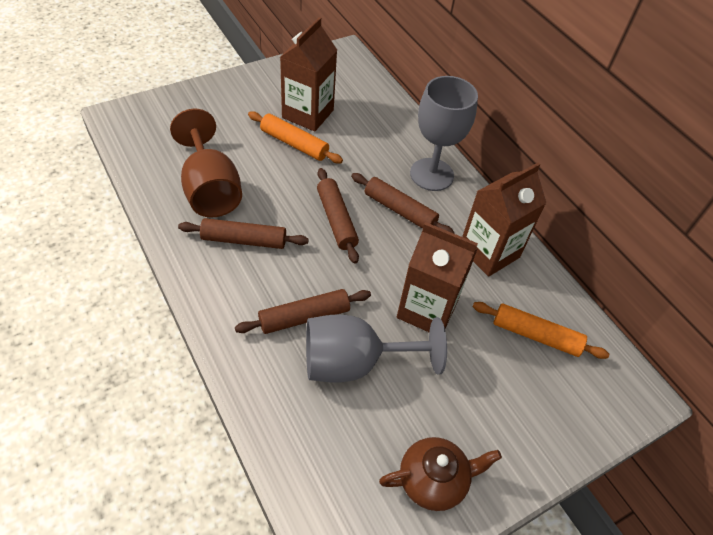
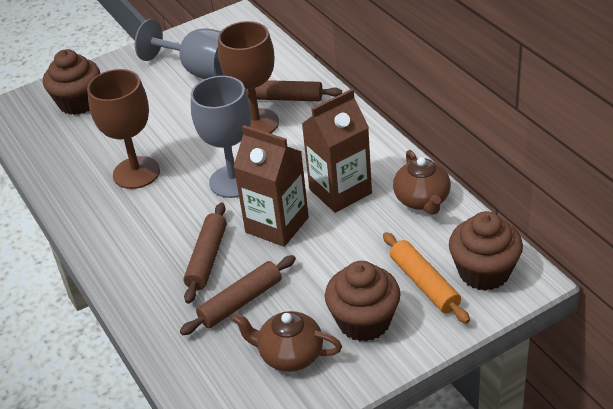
brown carton: [280,17,337,131] [397,222,478,332] [462,163,546,277] = 3 -> [233,125,309,247] [302,89,372,213] = 2
brown cupcake: none = 0 -> [43,49,100,115] [325,261,401,342] [449,211,523,291] = 3
brown goblet: [170,109,242,217] = 1 -> [87,69,160,189] [218,21,279,134] = 2
brown rolling pin: [178,218,309,249] [235,289,371,334] [317,168,359,264] [351,173,454,233] = 4 -> [180,255,296,335] [183,203,227,304] [245,80,342,101] = 3
brown teapot: [379,437,502,511] = 1 -> [232,311,342,372] [393,150,451,215] = 2
orange rolling pin: [248,111,343,163] [473,302,609,359] = 2 -> [383,232,470,324] = 1

